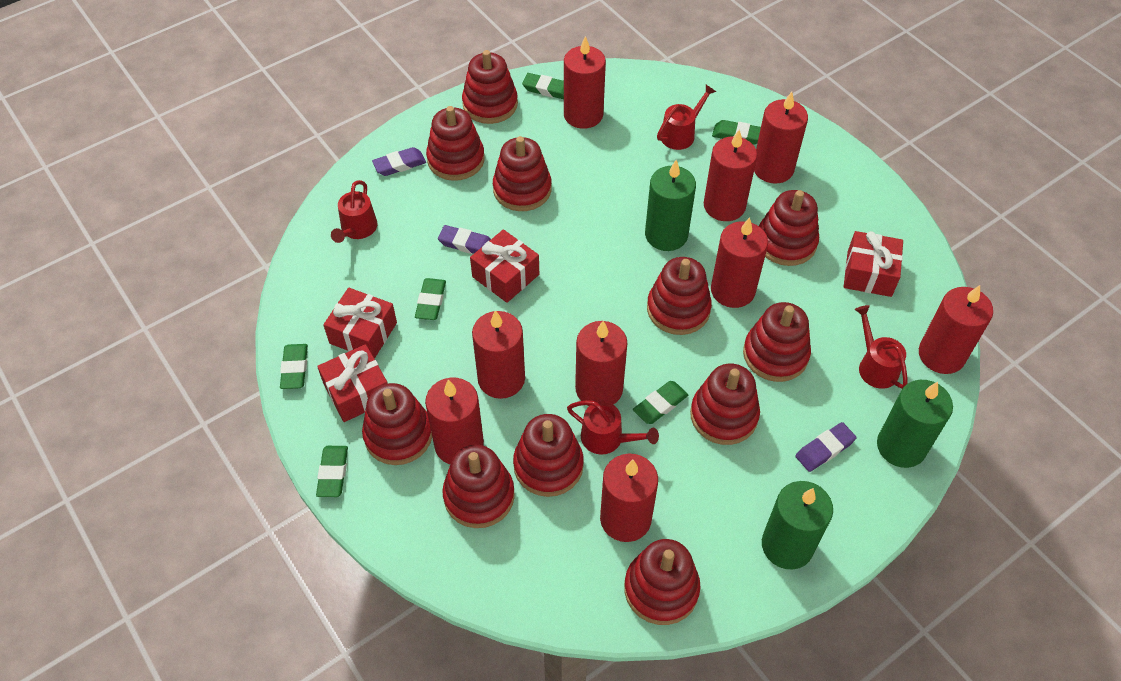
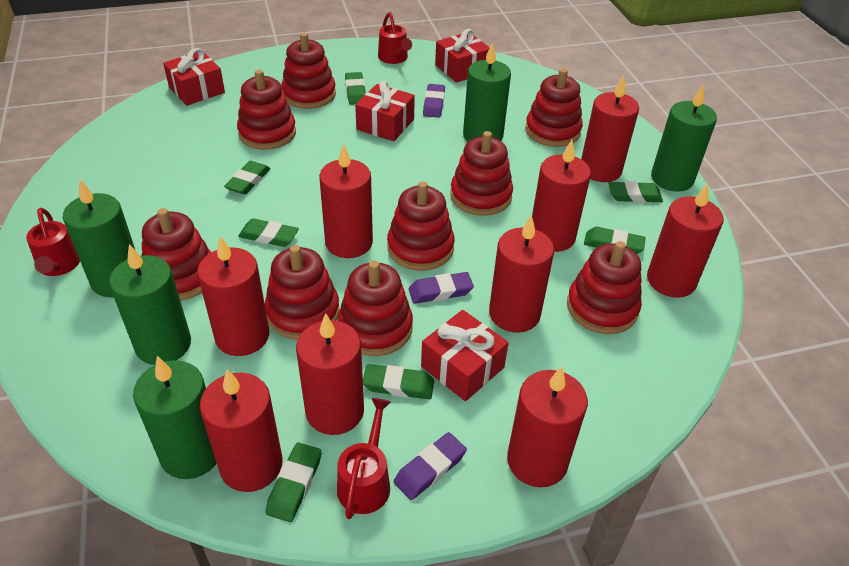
green candle: [645,160,696,251] [762,481,833,570] [877,380,953,468] = 3 -> [63,179,135,297] [109,244,191,365] [133,356,217,479] [463,42,511,141] [651,84,717,191] = 5
green eraser: [280,344,308,389] [316,446,348,497] [415,278,446,320] [522,73,564,99] [633,381,688,424] [712,120,761,145] = 6 -> [224,161,270,195] [238,218,299,247] [265,442,322,522] [345,72,366,105] [363,364,434,399] [584,227,646,254] [608,181,663,203] = 7
red stacking toy: [362,383,432,465] [426,106,485,181] [442,445,515,528] [462,50,518,124] [493,136,552,211] [513,414,584,497] [624,539,701,625] [647,257,712,335] [690,364,760,445] [743,302,811,382] [759,190,819,266] = 11 -> [142,208,211,301] [237,70,296,150] [265,245,340,340] [281,33,336,109] [338,261,413,356] [387,181,455,271] [450,131,513,216] [525,69,583,147] [567,241,642,334] = 9
red watering can: [331,180,377,243] [567,400,659,455] [657,85,716,150] [854,305,908,389] = 4 -> [26,208,80,276] [337,398,391,519] [378,12,412,64] = 3

